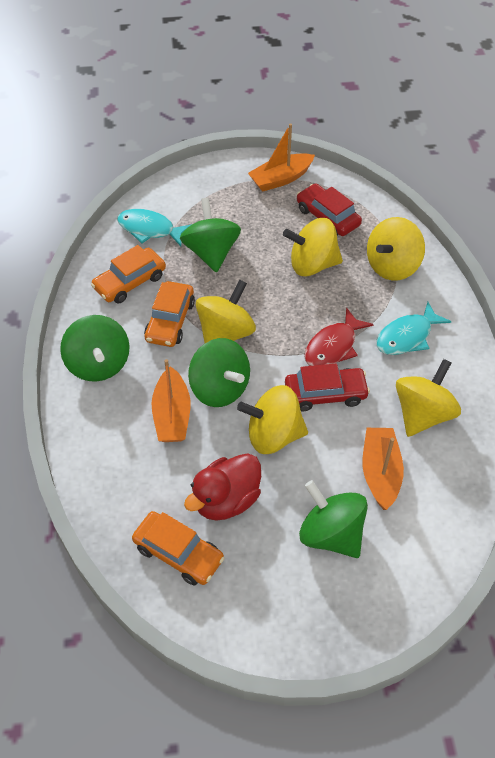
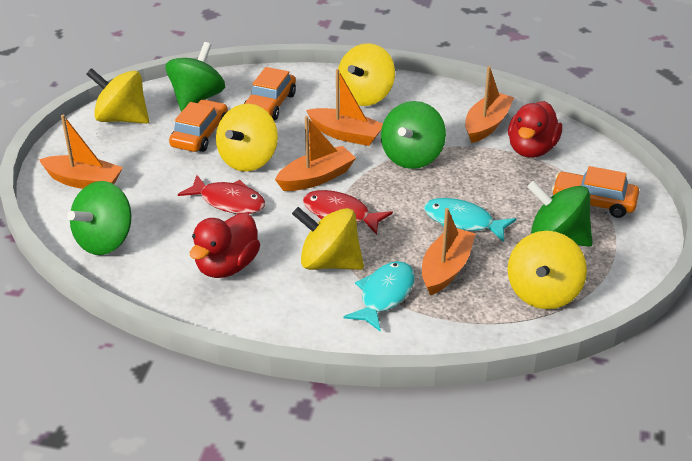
orange boat: [151,359,191,442] [248,124,315,192] [363,428,404,510] = 3 -> [39,115,123,189] [275,116,356,191] [306,69,383,146] [422,208,476,295] [465,66,514,143] = 5
red car: [285,363,370,411] [297,183,362,236] = 2 -> none = 0
red duck: [184,454,261,521] = 1 -> [190,213,260,278] [508,101,562,158] = 2
red fish: [304,308,373,366] = 1 -> [178,175,266,214] [303,190,393,235] = 2

